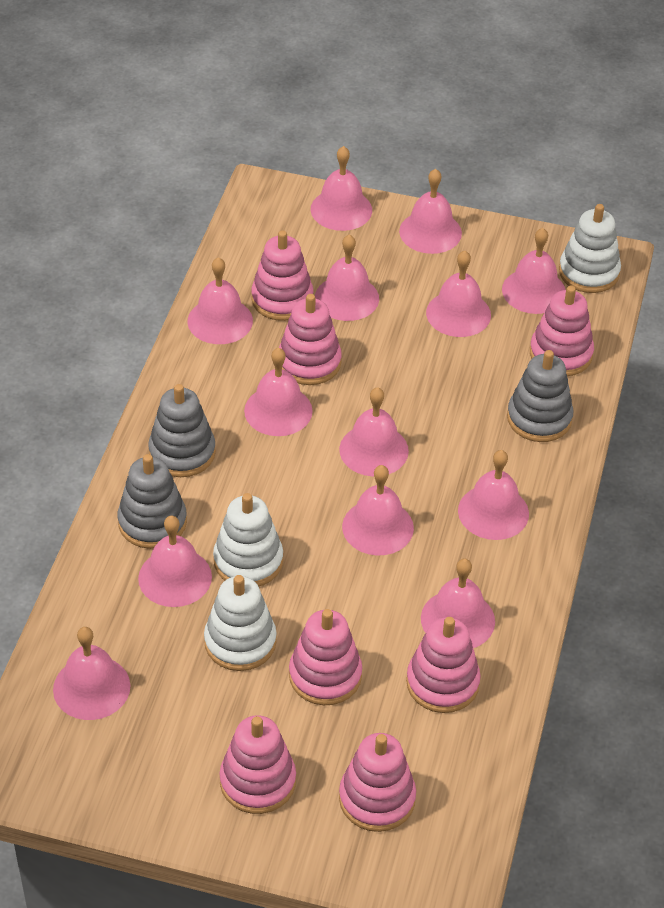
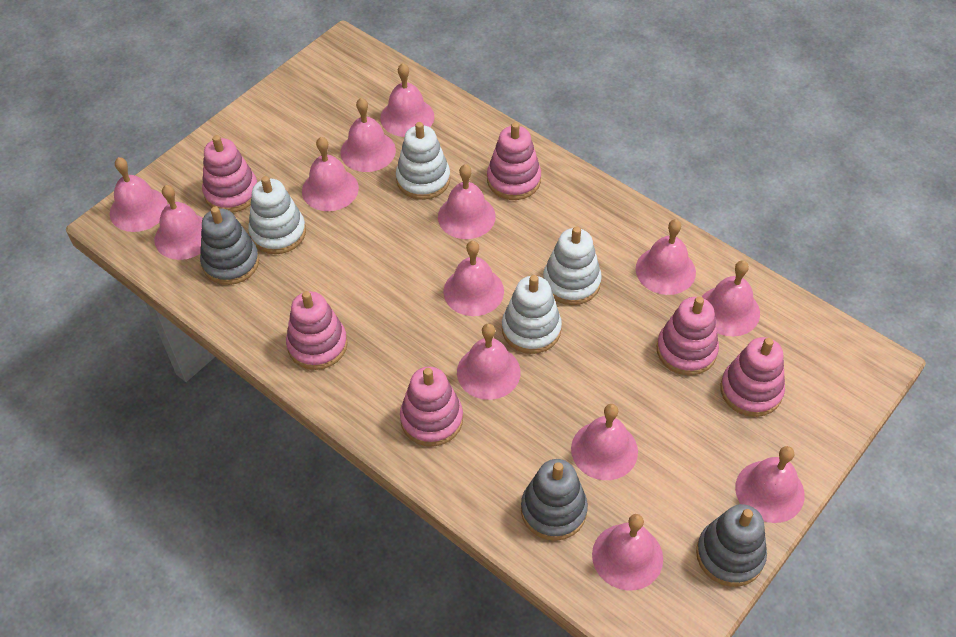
pink stacking toy: [219,715,296,814] [251,230,313,321] [279,294,342,385] [289,609,362,705] [339,733,416,832] [406,617,481,713] [530,286,594,376] = 7 -> [202,135,257,213] [286,291,348,370] [400,367,463,447] [487,122,541,200] [657,297,719,376] [720,337,785,417] = 6
white stacking toy: [204,575,277,671] [213,493,283,587] [559,204,621,293] = 3 -> [248,176,306,254] [396,122,450,200] [502,275,562,354] [543,226,602,305] = 4

